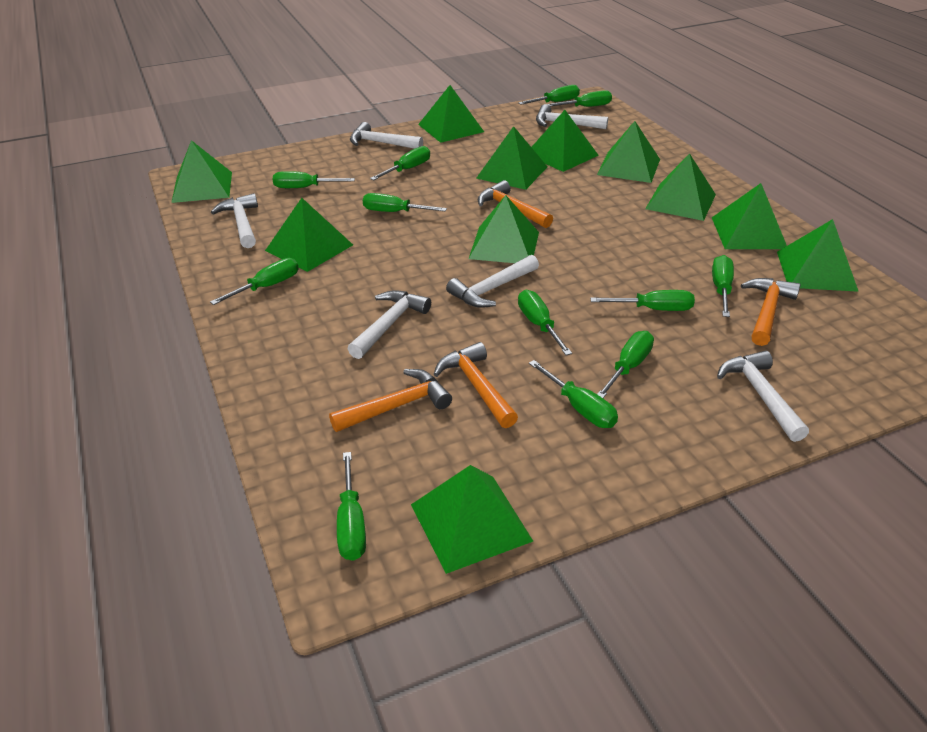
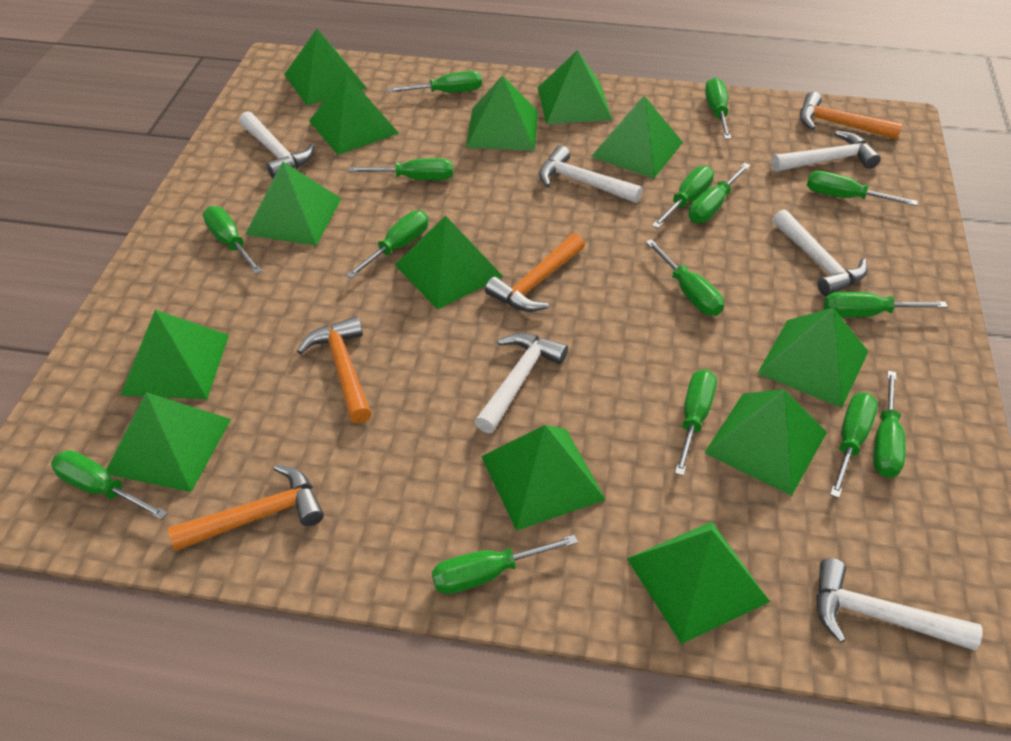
green pyramid: [171,140,232,203] [265,198,353,272] [411,465,533,574] [418,85,484,143] [469,195,539,263] [476,126,547,190] [532,110,599,172] [597,121,660,183] [645,153,716,221] [712,183,787,249] [777,219,859,292] = 11 -> [106,392,231,492] [120,310,229,399] [245,161,342,246] [284,29,367,106] [309,73,399,155] [395,215,503,310] [466,75,538,151] [481,425,606,531] [537,50,612,124] [591,96,683,179] [627,521,770,644] [704,389,827,496] [757,308,869,408] = 13
green screwdriver: [210,258,299,305] [273,171,355,188] [337,452,366,561] [363,193,447,212] [370,146,430,180] [518,85,580,105] [518,290,572,355] [529,360,618,428] [547,90,612,107] [590,290,695,311] [597,331,654,398] [712,255,734,317] = 12 -> [51,450,168,520] [203,206,262,274] [346,211,429,279] [348,158,453,180] [387,71,482,93] [432,535,578,594] [646,239,724,316] [652,166,714,228] [675,369,717,476] [688,163,750,223] [705,77,731,139] [806,171,918,206] [824,292,948,317] [830,392,878,498] [873,371,905,478] = 15

